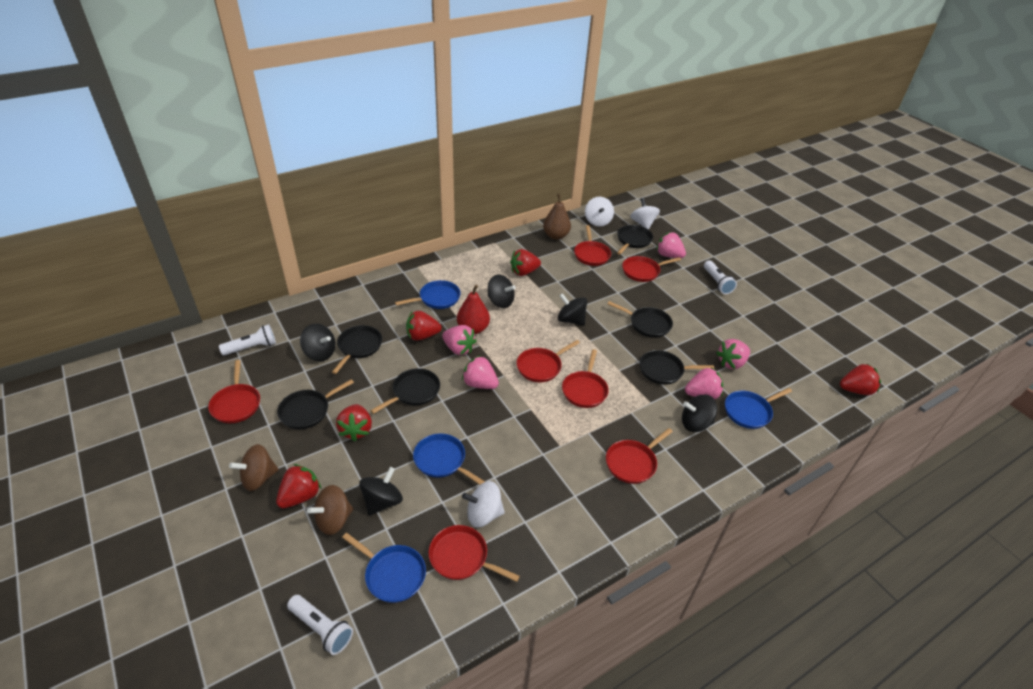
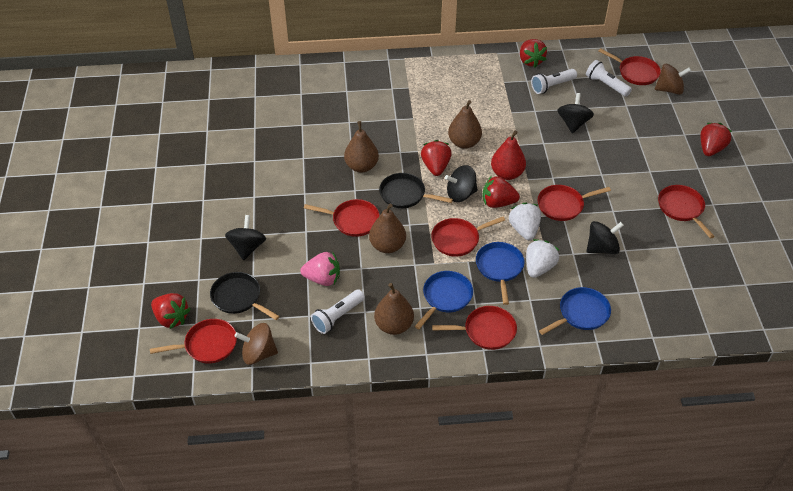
black pan: [277,379,354,429] [332,325,382,374] [370,368,440,414] [608,301,673,338] [617,225,653,255] [640,350,714,385] = 6 -> [210,272,280,320] [379,173,453,208] = 2
black spinning top: [300,324,335,361] [359,467,403,516] [488,274,516,308] [558,293,587,326] [682,395,717,432] = 5 -> [225,215,266,260] [445,165,478,202] [557,93,594,133] [587,221,624,254] = 4
blue pan: [342,533,426,603] [395,280,461,309] [413,433,485,485] [725,388,792,429] = 4 -> [415,271,473,329] [476,242,525,305] [539,287,611,335] = 3
brown pear: [543,194,571,240] = 1 -> [344,121,379,173] [369,204,406,253] [374,283,414,335] [448,100,482,149] = 4
pink strawberry: [442,325,477,355] [462,356,499,389] [656,232,686,258] [685,367,723,399] [717,339,750,369] = 5 -> [300,252,340,286] = 1
white spinning top: [462,481,505,527] [585,197,614,227] [630,198,660,230] = 3 -> none = 0
white strawberry: none = 0 -> [509,202,541,240] [526,239,559,278] = 2

